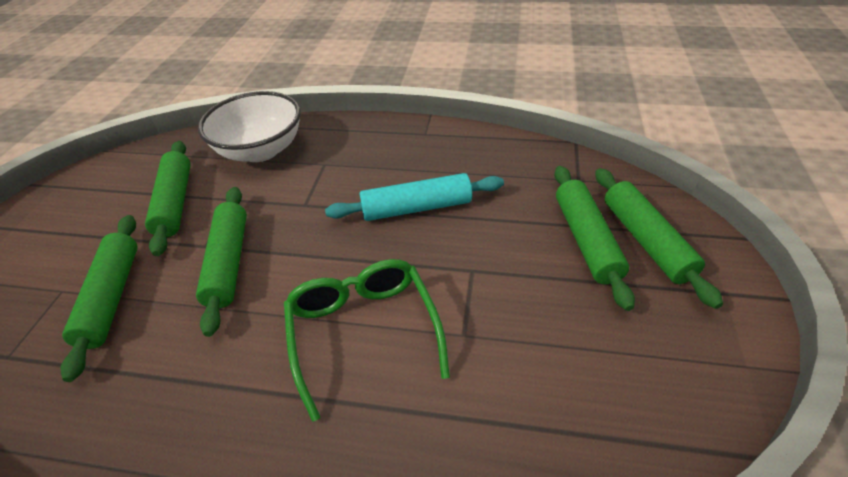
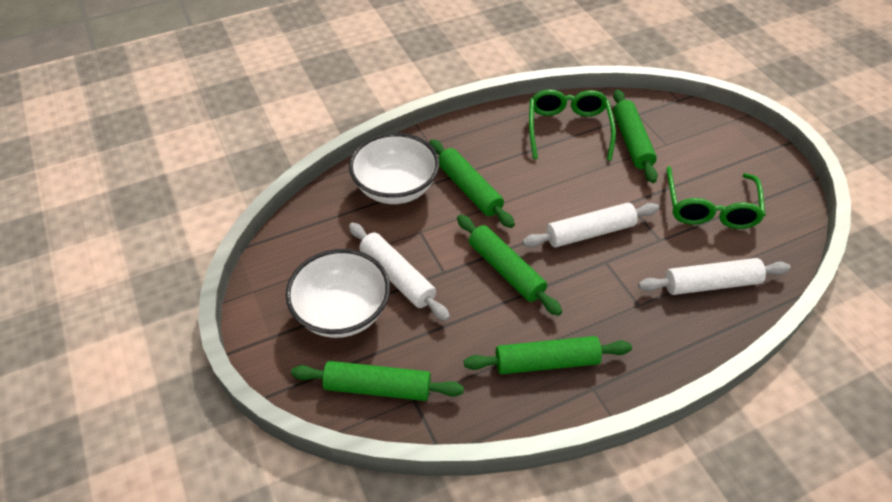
green glasses: [284,259,450,422] = 1 -> [529,90,616,161] [666,166,766,229] = 2
turquoise rolling pin: [325,173,504,221] = 1 -> none = 0
white bowl: [198,91,301,162] = 1 -> [285,249,390,338] [349,133,439,204] = 2
white rolling pin: none = 0 -> [349,222,450,321] [522,203,659,247] [638,258,791,295] = 3

